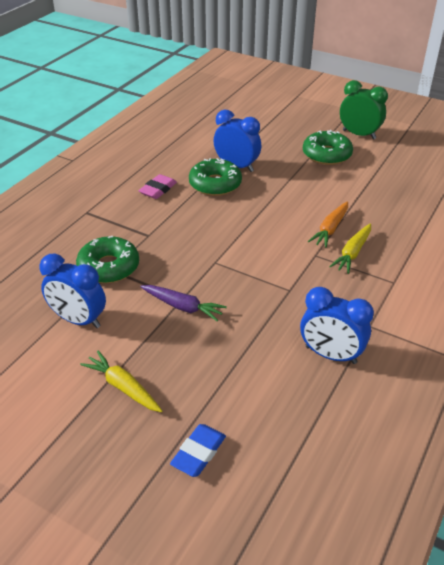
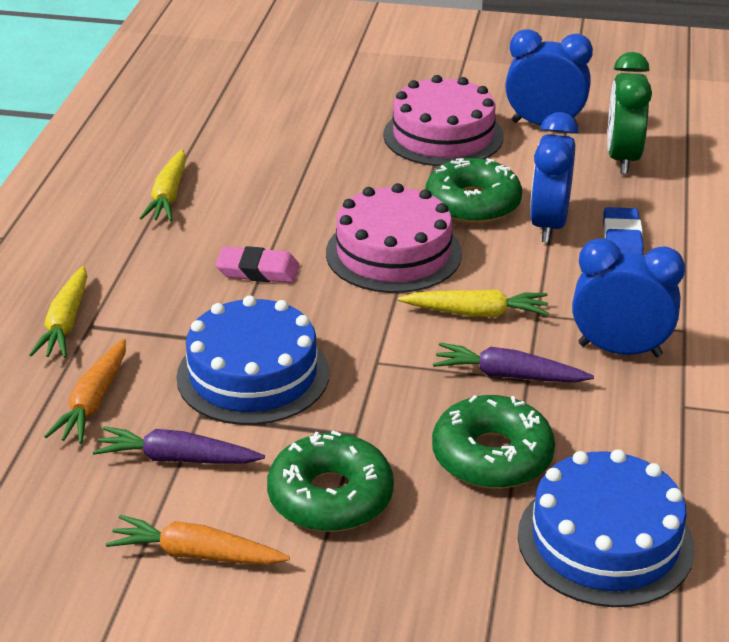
blue cake: none = 0 -> [176,295,329,425] [518,449,695,607] = 2
orange carrot: [308,201,348,248] = 1 -> [44,339,126,444] [106,515,290,565] = 2
pink cake: none = 0 -> [326,183,462,293] [383,75,503,166] = 2
purple carrot: [140,285,227,321] = 1 -> [93,426,265,464] [433,343,594,382] = 2
yellow carrot: [80,350,162,412] [329,224,371,274] = 2 -> [29,266,87,358] [139,149,186,221] [398,290,549,317] = 3

